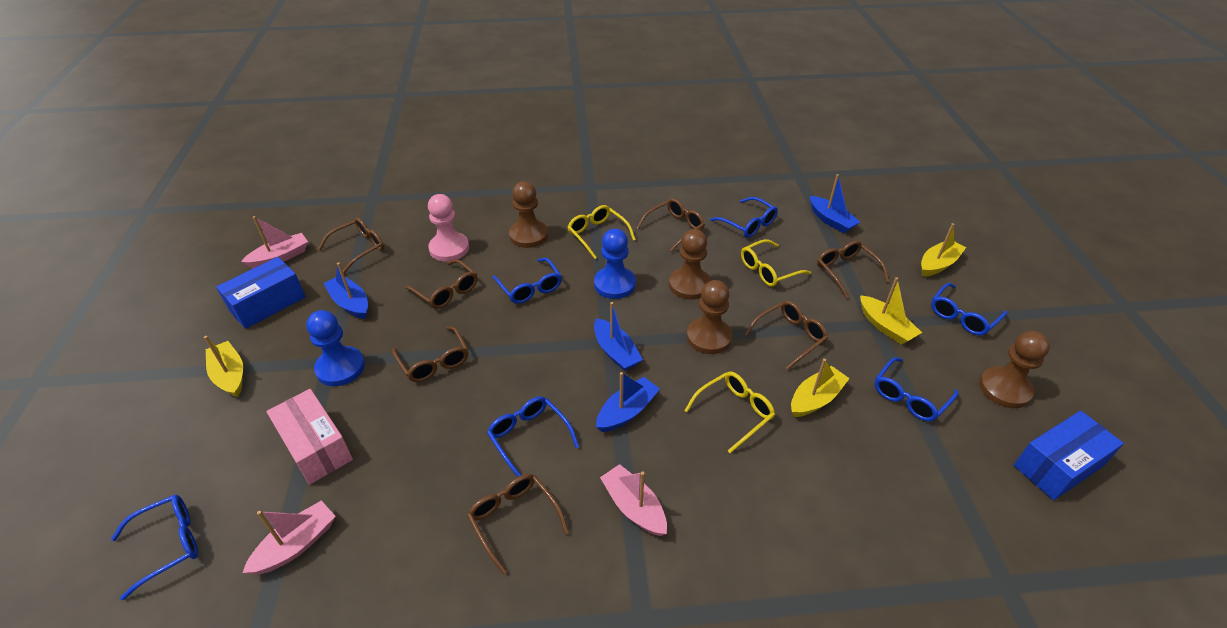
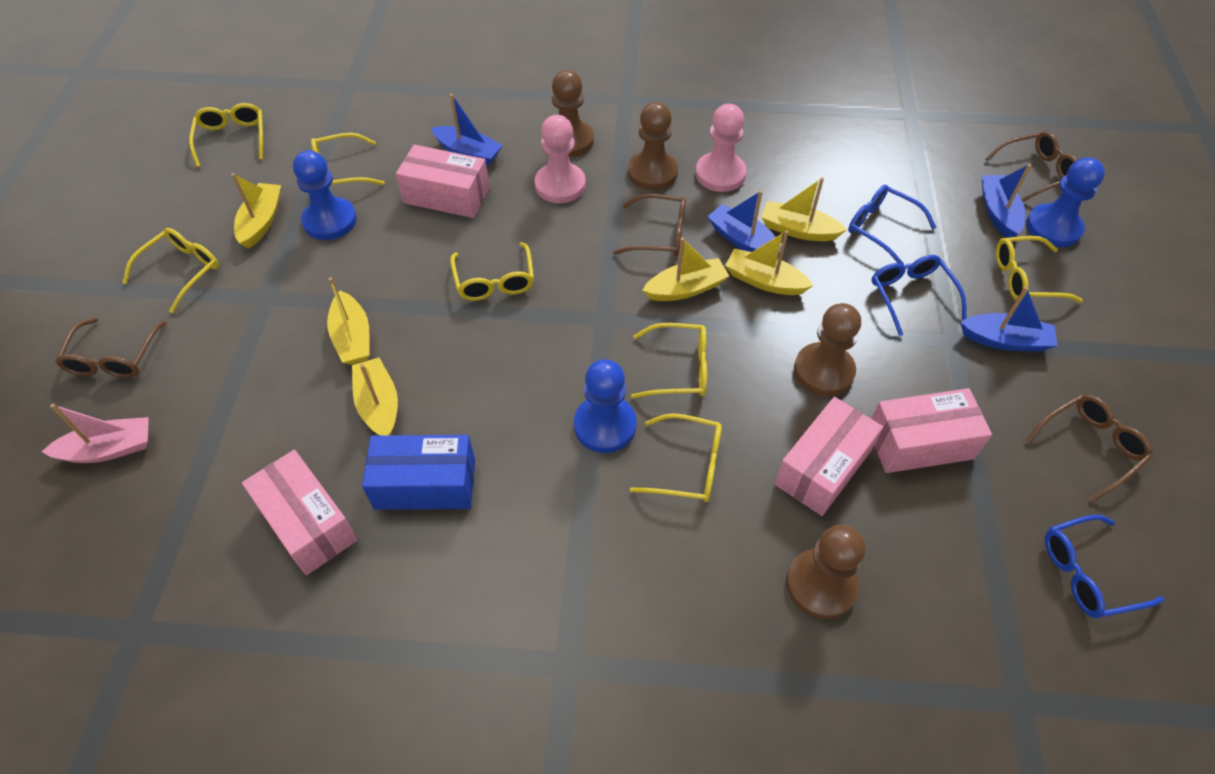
blue box: [216,257,306,329] [1014,411,1124,500] = 2 -> [362,435,475,510] = 1
blue glasses: [111,494,198,600] [487,396,579,477] [492,258,562,304] [710,197,778,238] [875,357,958,421] [931,283,1007,336] = 6 -> [848,185,937,265] [872,255,967,336] [1045,515,1164,618] = 3
blue pawn: [306,310,365,386] [594,228,636,299] = 2 -> [293,150,357,240] [574,359,637,453] [1026,157,1105,247] = 3
brown glasses: [318,218,384,274] [392,326,468,382] [405,259,477,309] [467,474,569,575] [637,198,705,252] [745,301,828,370] [817,241,889,298] = 7 -> [55,318,167,378] [613,194,686,257] [985,131,1077,202] [1025,394,1153,502] = 4
pink boat: [241,216,308,269] [243,500,335,575] [600,464,667,536] = 3 -> [42,404,149,463] = 1
pink box: [267,389,353,485] = 1 -> [242,450,358,575] [396,145,490,218] [774,397,883,516] [871,388,992,473] = 4
pink pawn: [428,194,469,262] = 1 -> [534,115,586,203] [696,104,747,192] = 2
yellow boat: [204,336,243,397] [791,359,850,417] [860,277,922,344] [921,223,966,277] = 4 -> [231,173,281,249] [327,277,370,365] [352,358,398,436] [642,237,729,301] [725,230,813,295] [761,177,847,241] = 6
yellow glasses: [568,205,636,259] [684,372,775,453] [741,239,811,287] = 3 -> [122,228,219,313] [189,103,263,167] [311,133,385,185] [450,242,534,301] [630,413,722,502] [631,323,707,399] [996,236,1083,303] = 7

